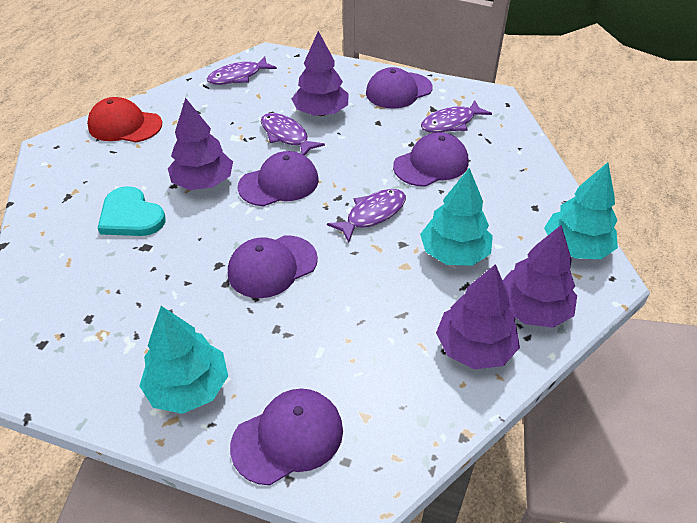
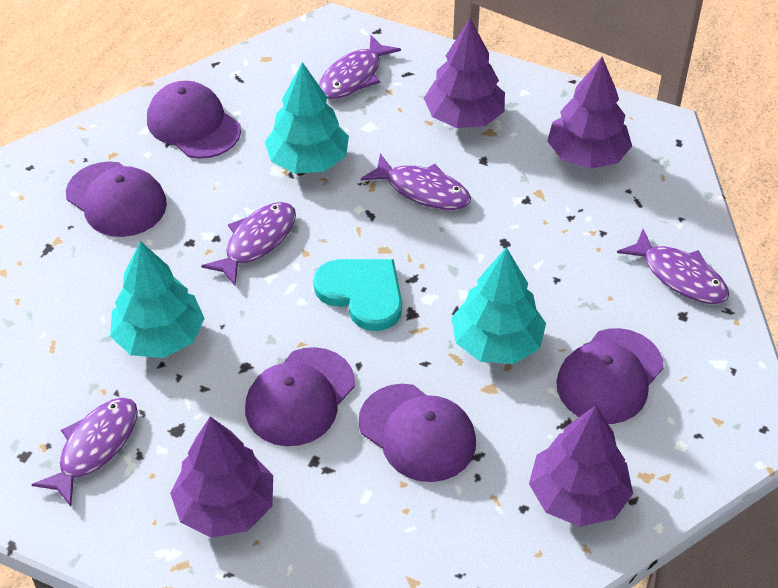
purple fish: [207,56,277,85] [261,113,325,156] [327,189,406,242] [421,100,492,133] = 4 -> [31,398,138,506] [201,202,296,286] [319,35,401,99] [361,153,471,210] [617,229,729,304] = 5
red cap: [87,97,162,142] = 1 -> none = 0

